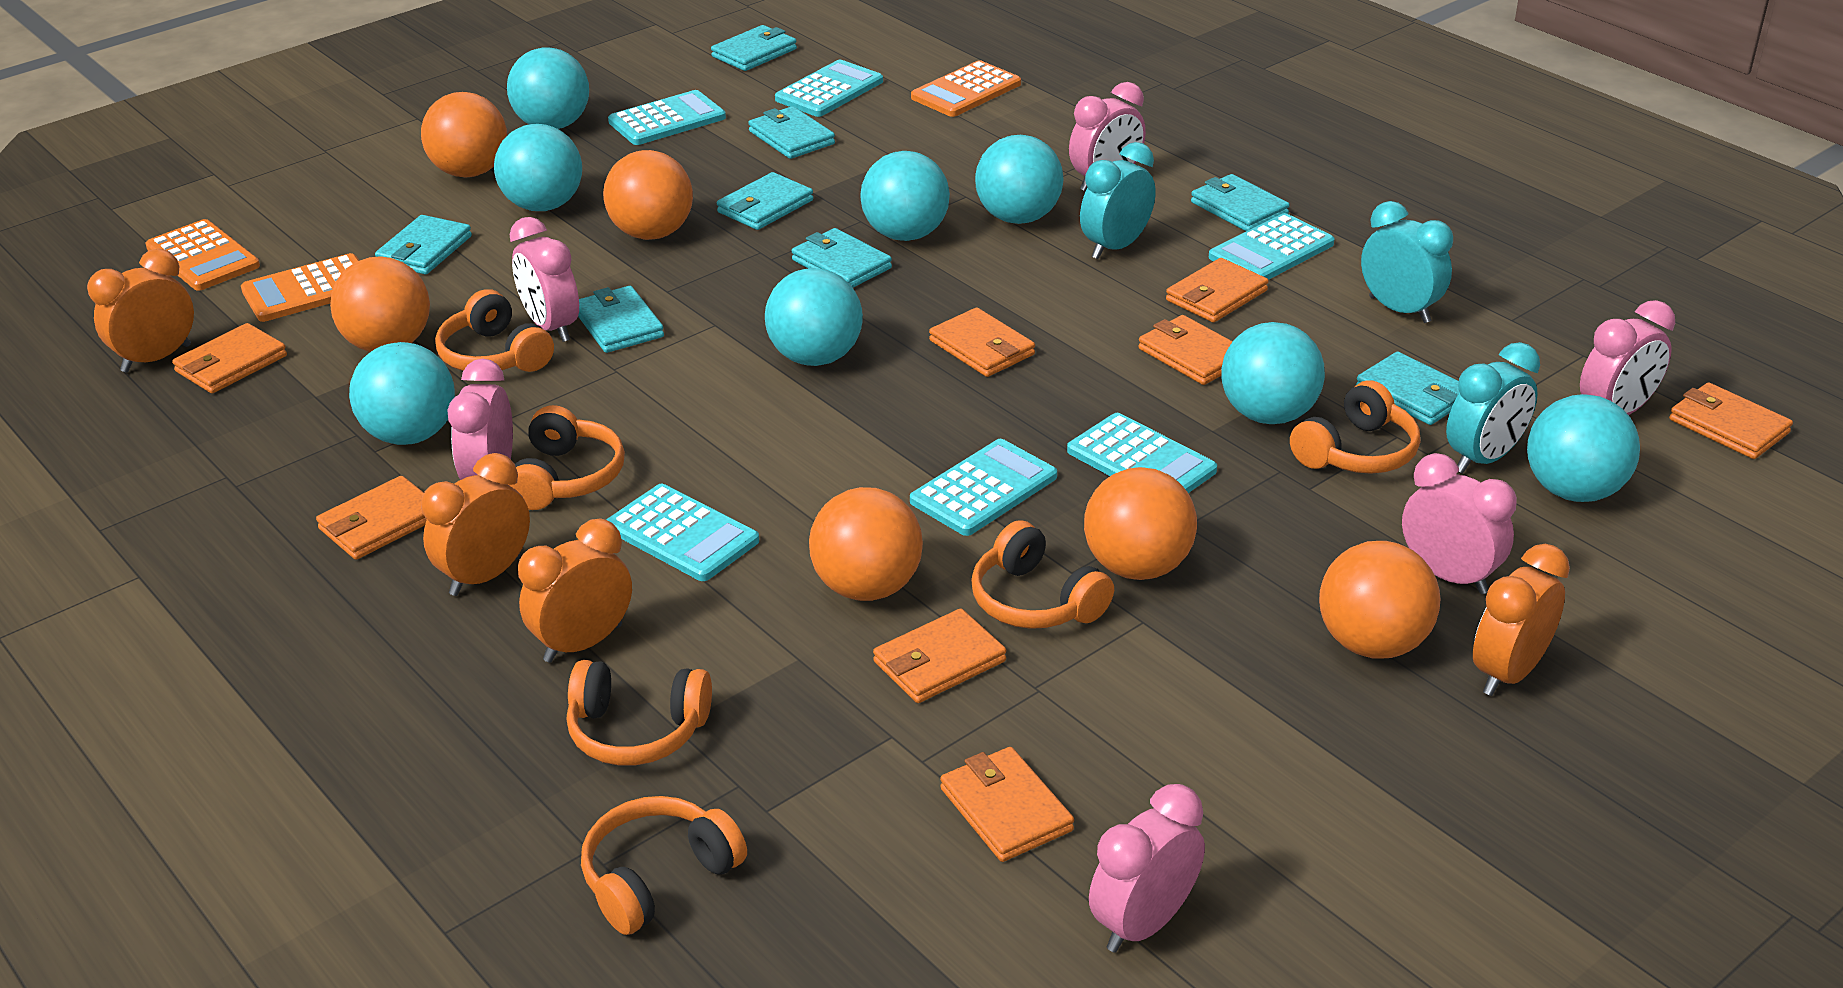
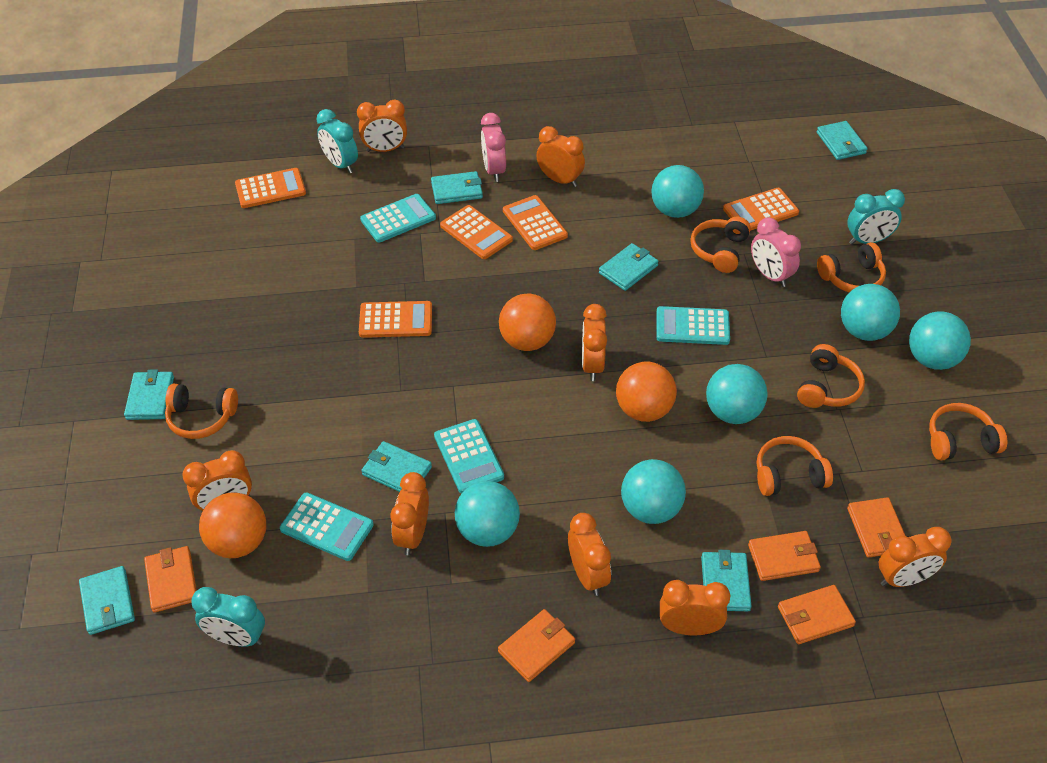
orange ball: [330,256,430,352] [421,92,507,178] [603,150,693,240] [809,487,923,601] [1084,467,1197,580] [1319,541,1440,658] = 6 -> [199,492,266,558] [499,294,556,351] [616,362,677,422] = 3
orange calculator: [145,219,260,291] [241,253,359,322] [911,60,1021,117] = 3 -> [235,168,306,208] [359,301,432,338] [440,205,513,259] [503,195,568,250] [723,188,799,230] = 5
orange clock: [87,248,194,373] [421,453,530,596] [518,519,632,663] [1473,544,1570,696] = 4 -> [182,450,252,512] [357,100,407,152] [390,472,429,555] [536,126,585,187] [568,513,611,596] [582,304,607,381] [660,580,730,635] [879,527,952,587] = 8
orange wallet: [172,323,287,393] [316,476,427,560] [873,608,1006,703] [929,307,1035,377] [940,747,1074,862] [1138,315,1233,385] [1166,258,1269,323] [1669,382,1793,459] = 8 -> [144,546,197,613] [498,609,575,682] [748,531,821,581] [778,585,856,644] [847,497,905,558] = 5
pink clock: [447,359,513,480] [509,217,579,342] [1069,82,1146,191] [1089,784,1205,953] [1402,453,1517,594] [1580,300,1675,415] = 6 -> [481,113,506,182] [751,217,801,287] = 2
turquoise ball: [349,342,455,445] [494,124,582,211] [507,47,589,129] [765,268,863,366] [860,151,950,241] [975,135,1064,224] [1221,322,1325,424] [1527,394,1640,502] = 8 -> [455,481,520,547] [621,459,686,524] [651,165,704,218] [706,364,767,424] [841,284,900,341] [909,311,971,370] = 6
turquoise calculator: [606,484,759,581] [608,90,726,145] [775,60,883,117] [910,439,1057,536] [1067,413,1217,493] [1209,213,1335,280] = 6 -> [280,492,374,561] [360,194,436,243] [434,419,504,494] [657,306,730,345] = 4
turquoise wallet: [375,215,472,275] [578,286,664,353] [711,25,797,71] [717,172,813,230] [748,106,835,159] [792,228,892,288] [1191,174,1290,231] [1356,351,1460,425] = 8 -> [79,566,135,635] [124,369,174,420] [361,441,432,492] [431,171,483,204] [599,243,659,291] [701,550,751,611] [817,121,868,160] = 7

